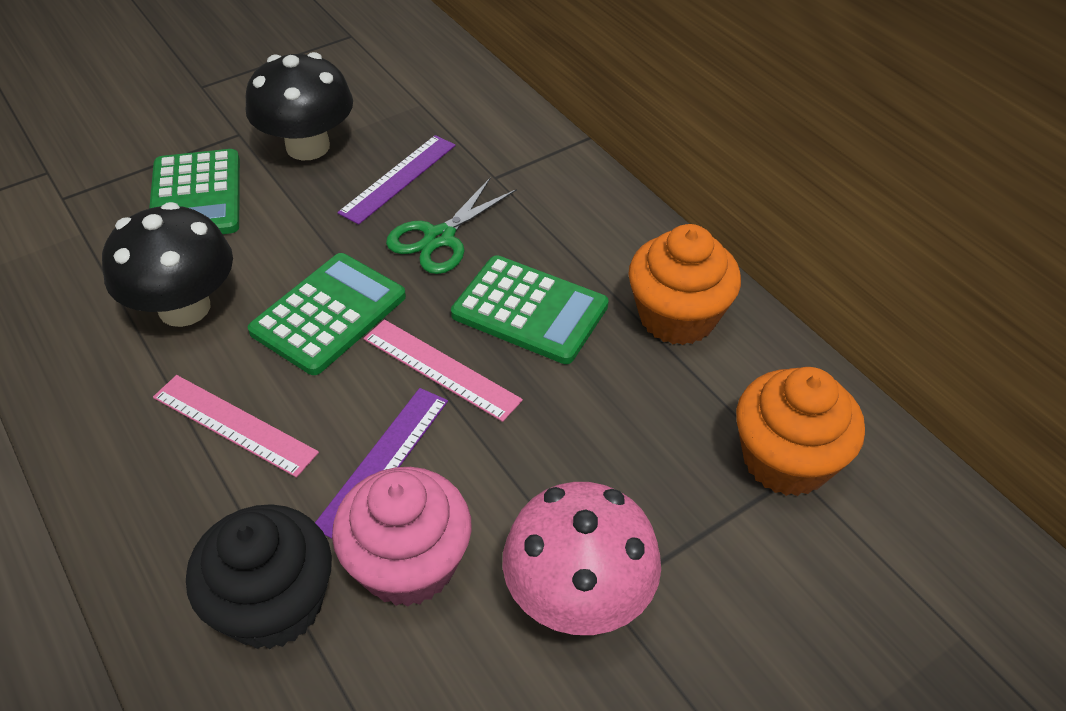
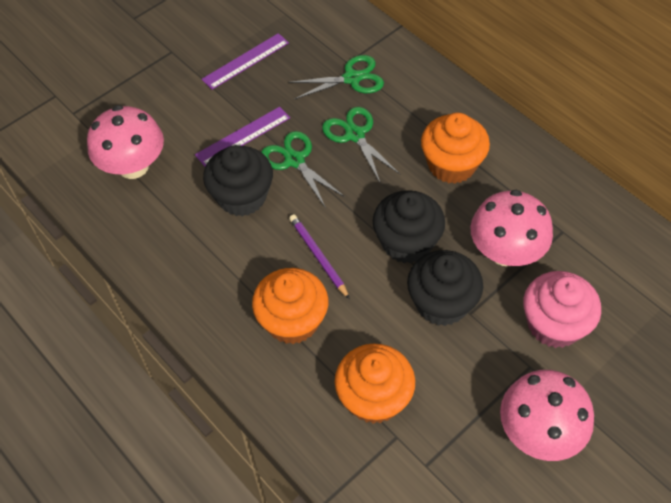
black cupcake: [186,504,332,649] = 1 -> [203,145,273,216] [373,190,445,263] [407,250,483,326] = 3
black mushroom: [102,202,233,327] [246,52,353,161] = 2 -> none = 0
green calculator: [149,149,240,234] [248,253,406,375] [451,255,609,364] = 3 -> none = 0
green scissors: [386,177,517,274] = 1 -> [261,131,345,208] [288,55,384,99] [322,107,401,184] = 3
orange cupcake: [628,224,741,345] [736,367,865,496] = 2 -> [252,268,328,344] [335,344,415,424] [421,113,490,184] = 3
pink mushroom: [502,482,661,635] = 1 -> [87,105,164,179] [470,190,553,266] [500,370,594,461] = 3
pink ruler: [153,375,319,478] [363,319,523,422] = 2 -> none = 0
purple pencil: none = 0 -> [289,214,350,299] = 1

